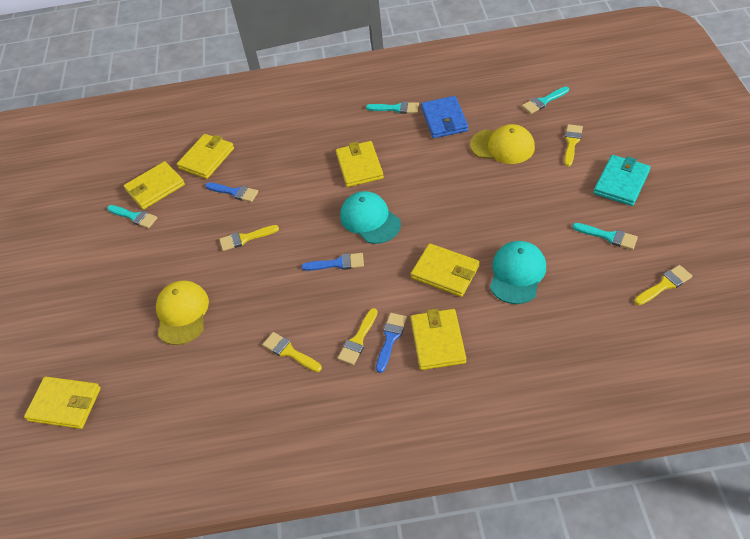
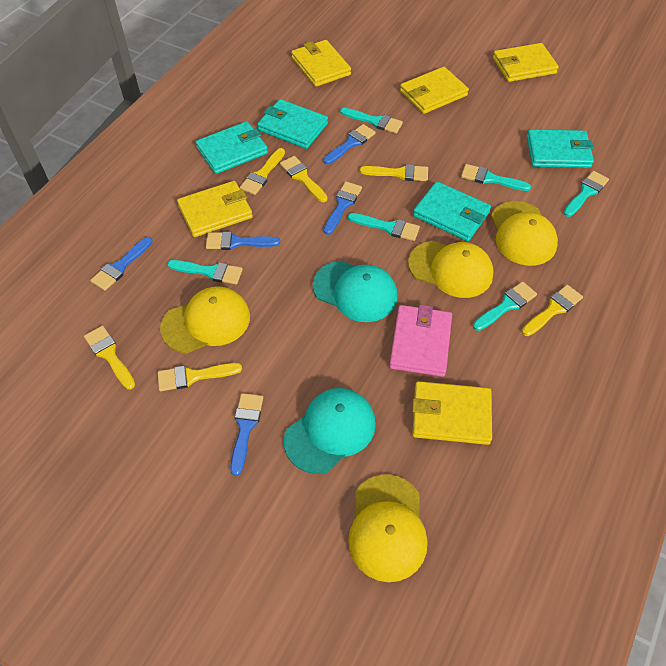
blue brush: [205,183,258,202] [302,253,364,271] [376,313,407,373] = 3 -> [90,237,153,291] [206,231,280,250] [230,393,263,476] [323,124,376,164] [324,181,362,235] = 5
blue wallet: [421,96,468,138] = 1 -> none = 0
pink wallet: none = 0 -> [389,305,452,377] = 1
turquoise brush: [107,205,158,228] [366,101,419,114] [522,87,569,114] [572,223,638,250] = 4 -> [167,260,243,284] [340,108,403,133] [348,213,420,241] [461,164,531,191] [473,281,537,331] [564,171,609,217] = 6
turquoise wallet: [593,155,651,206] = 1 -> [196,121,268,174] [257,99,328,149] [413,181,491,241] [527,130,594,168] = 4
yellow brush: [219,225,279,251] [262,332,322,372] [338,308,378,365] [564,124,583,166] [634,265,692,305] = 5 -> [84,326,135,389] [158,363,242,391] [240,148,285,195] [280,156,328,202] [360,164,428,181] [522,285,583,336] = 6
yellow cap: [156,281,209,345] [470,124,535,164] = 2 -> [160,286,250,353] [348,474,428,582] [408,241,493,298] [491,201,558,266] = 4
yellow wallet: [24,377,101,429] [124,161,185,210] [177,134,234,179] [336,141,384,187] [411,243,480,297] [411,309,466,370] = 6 -> [177,181,253,237] [291,40,351,87] [400,67,469,114] [412,381,492,445] [493,43,559,82] = 5

